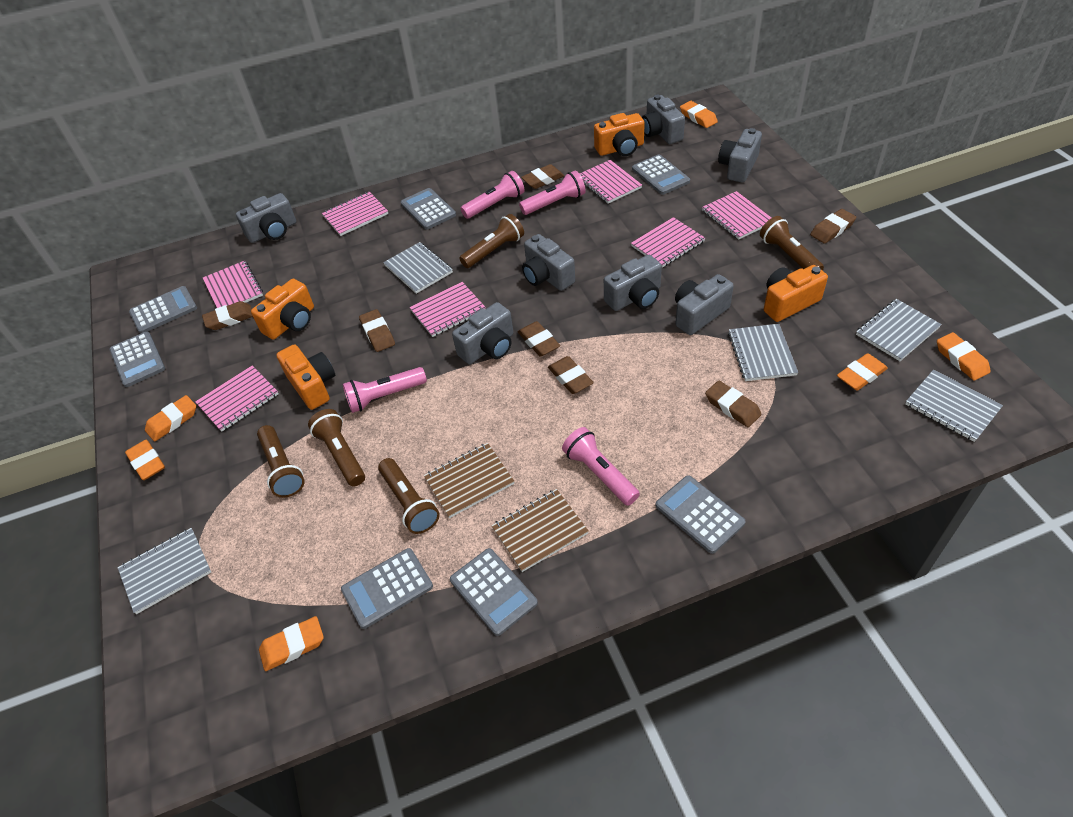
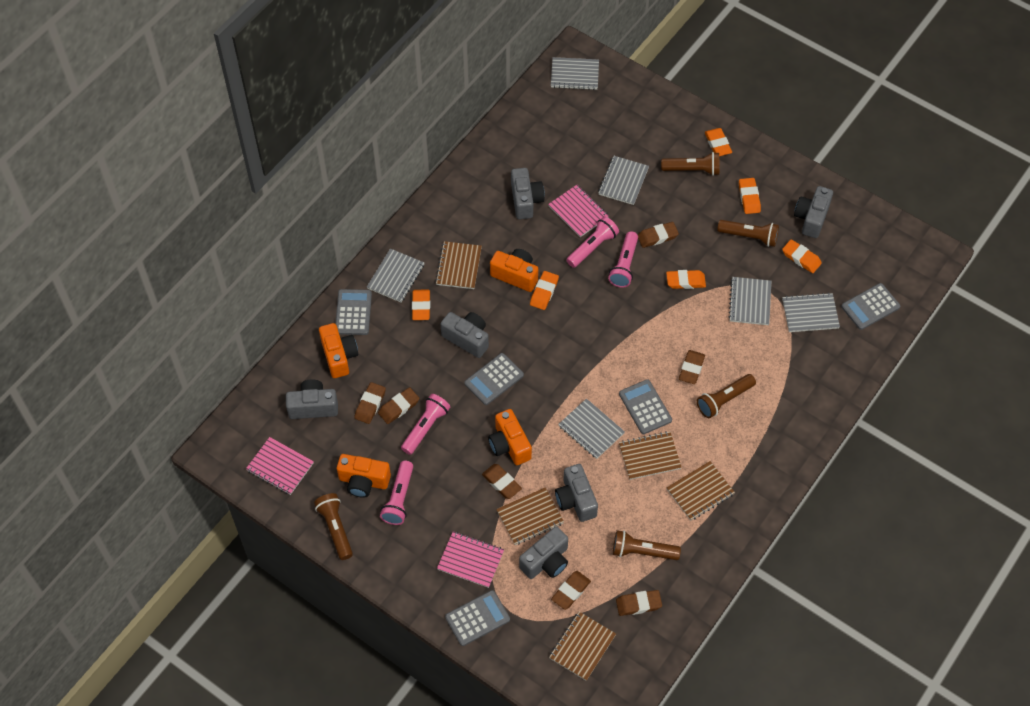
brown notebook: [424,443,515,518] [491,489,589,572] = 2 -> [435,241,482,289] [496,488,564,545] [549,612,616,681] [619,431,682,480] [666,461,735,521] = 5
grey calculator: [110,332,165,387] [129,286,197,334] [341,548,433,629] [401,188,456,230] [450,548,538,636] [632,154,690,195] [655,475,746,554] = 7 -> [335,289,372,335] [445,590,510,646] [464,353,524,405] [619,379,672,434] [841,283,900,330] = 5
grey camera: [236,193,296,243] [452,302,513,364] [522,234,575,291] [604,255,662,311] [642,95,685,144] [675,274,734,335] [718,128,762,182] = 7 -> [286,379,338,419] [440,312,489,358] [511,168,545,219] [519,526,568,579] [555,464,598,522] [794,186,833,238] = 6
grey notebook: [118,528,211,614] [383,242,453,294] [728,324,798,381] [856,299,942,361] [905,370,1003,442] = 5 -> [367,249,424,302] [551,57,599,90] [558,399,625,459] [598,156,649,205] [729,277,771,325] [782,293,840,332] = 6
pink notebook: [195,366,278,432] [203,261,263,308] [322,192,388,236] [410,282,486,337] [580,160,642,204] [631,217,705,268] [702,191,772,240] = 7 -> [246,437,314,495] [437,531,504,588] [548,185,609,237] = 3

